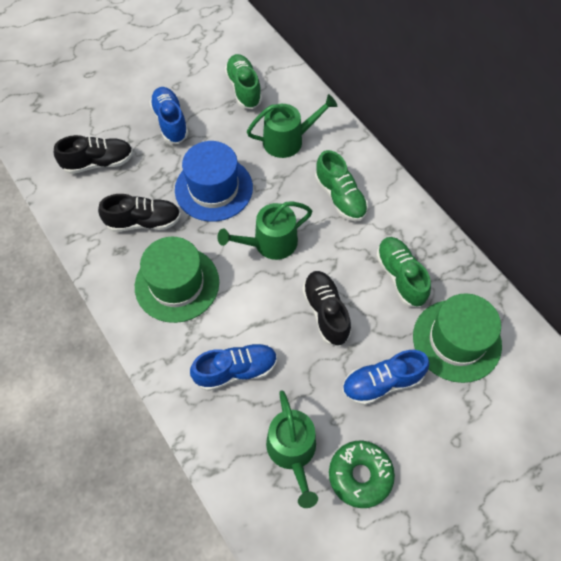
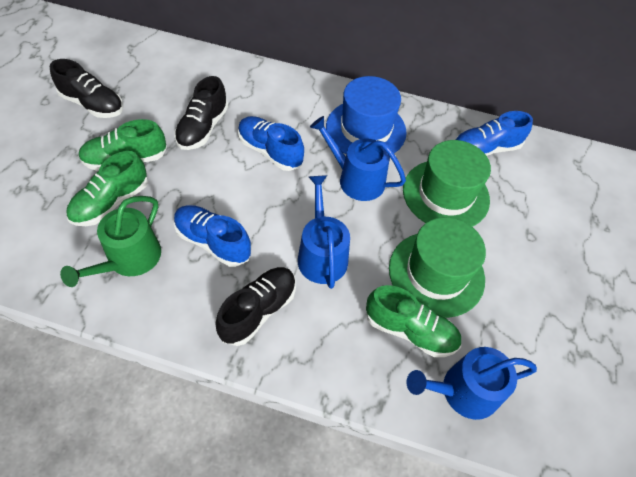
blue watering can: none = 0 -> [298,175,350,289] [310,116,406,201] [407,347,537,420] = 3
green donut: [329,440,395,508] = 1 -> none = 0
green watering can: [218,201,312,260] [247,94,337,158] [266,390,318,508] = 3 -> [60,196,161,287] = 1

